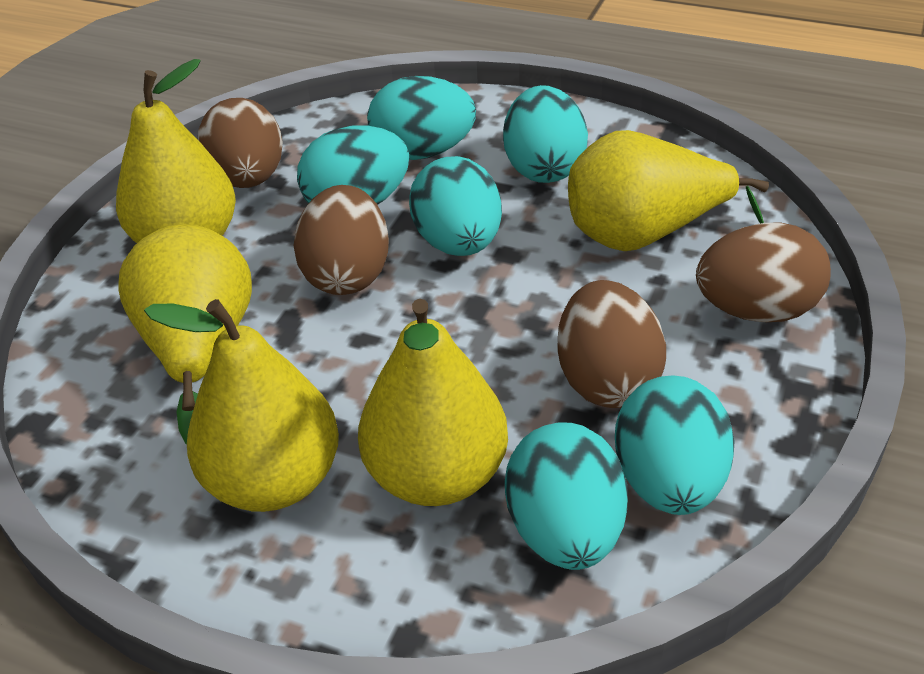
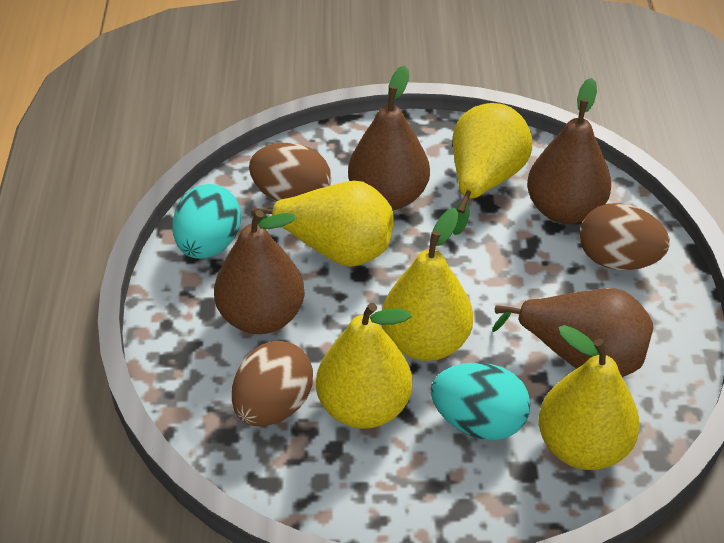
brown egg: [198,98,283,188] [293,185,389,295] [557,280,666,408] [696,222,831,322] = 4 -> [232,341,313,426] [249,143,331,202] [579,203,670,270] = 3
brown pear: none = 0 -> [214,210,305,334] [348,65,430,210] [492,288,653,377] [527,78,611,224] = 4
turquoise egg: [297,125,409,205] [367,76,476,160] [409,156,502,256] [503,85,588,183] [505,423,628,570] [615,375,735,515] = 6 -> [172,184,241,259] [431,362,531,440] = 2

